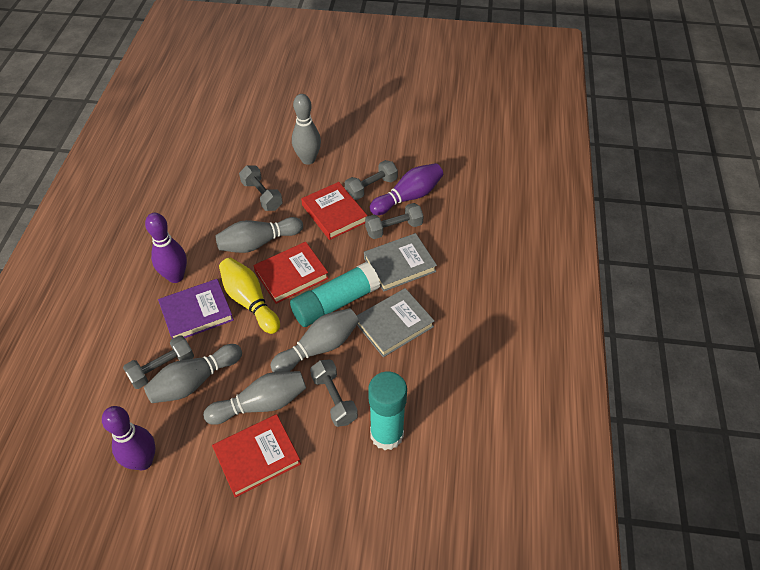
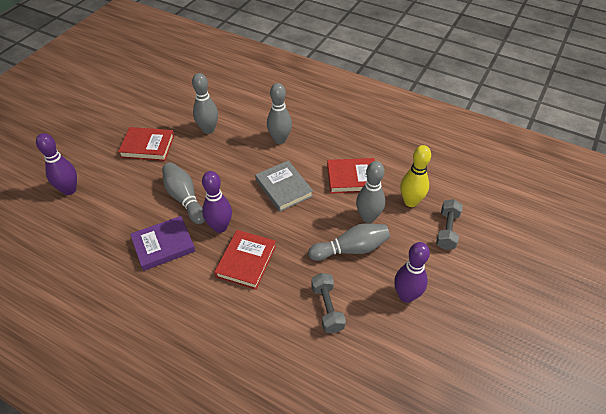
grey book: [357,288,434,357] [364,233,437,292] = 2 -> [255,160,313,212] = 1
grey dumbbell: [123,335,194,389] [239,165,283,211] [310,360,358,427] [345,160,398,200] [365,203,424,239] = 5 -> [311,273,346,333] [436,199,463,250] = 2
turquoise glue stick: [290,262,380,327] [368,372,407,450] = 2 -> none = 0

